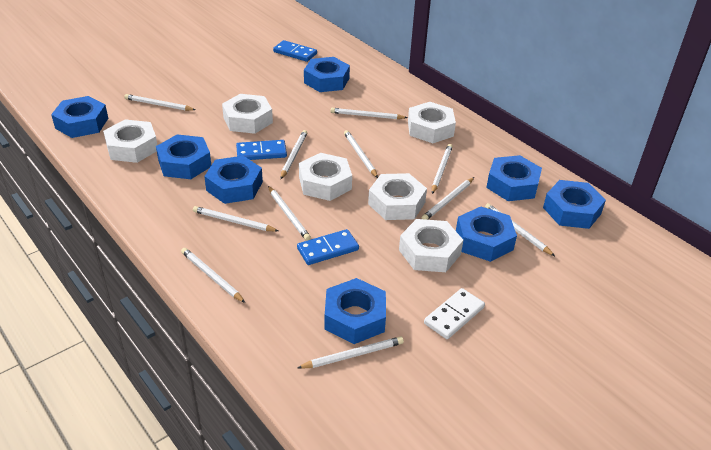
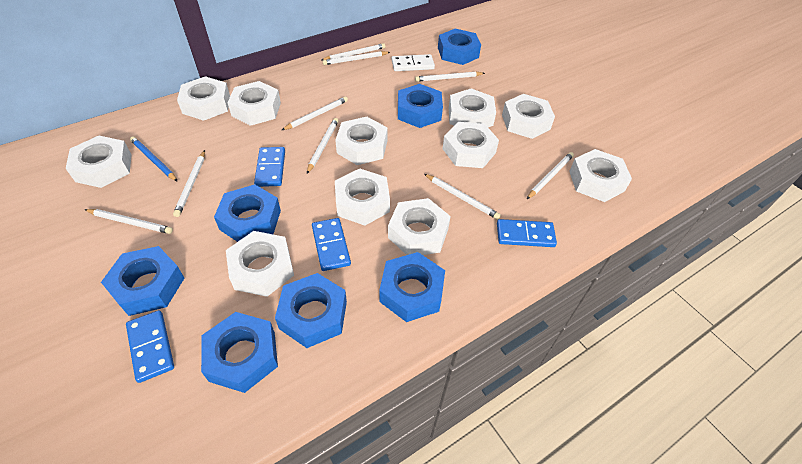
blue domino: [236,140,287,160] [273,40,317,62] [297,229,359,265] = 3 -> [126,310,174,383] [254,147,285,187] [312,218,351,271] [497,219,557,247] = 4
blue nut: [51,96,108,138] [156,134,211,179] [204,156,263,204] [304,57,350,92] [324,278,386,344] [456,207,517,262] [486,155,542,201] [543,180,606,229] = 8 -> [101,246,184,316] [201,312,278,393] [214,184,281,242] [275,273,347,348] [379,252,445,322] [398,84,443,128] [438,29,481,65] = 7
blue pencil: none = 0 -> [130,136,178,182] = 1
white nut: [103,119,157,163] [222,94,273,134] [299,153,352,201] [368,173,427,220] [399,219,463,272] [408,102,456,143] = 6 -> [66,136,132,188] [177,76,230,121] [226,231,294,297] [228,81,281,126] [335,117,388,165] [335,168,390,226] [388,198,451,255] [443,122,499,168] [449,88,496,127] [502,94,555,139] [569,149,632,202] = 11
white pencil: [124,94,196,111] [181,248,245,303] [193,206,278,232] [268,186,311,241] [280,130,307,179] [297,337,404,369] [330,108,407,119] [344,130,378,178] [422,177,474,220] [432,144,453,194] [485,203,555,256] = 11 -> [84,209,173,234] [173,150,205,217] [282,96,348,130] [307,118,339,174] [321,43,385,60] [323,51,390,65] [415,72,485,82] [424,174,501,220] [527,152,574,199] = 9

